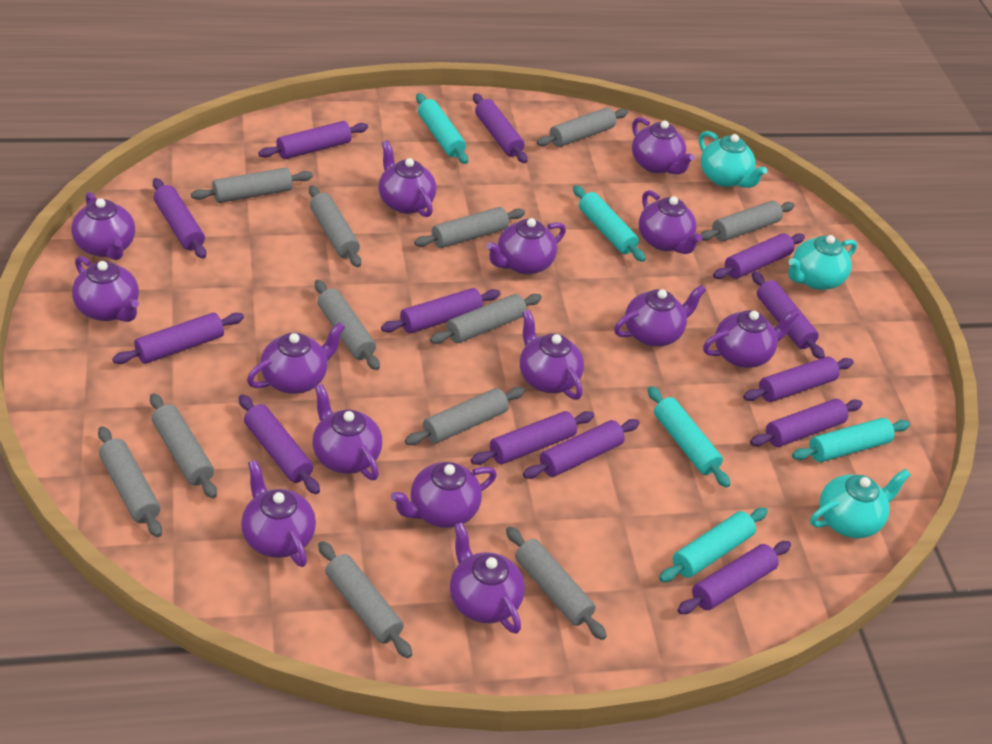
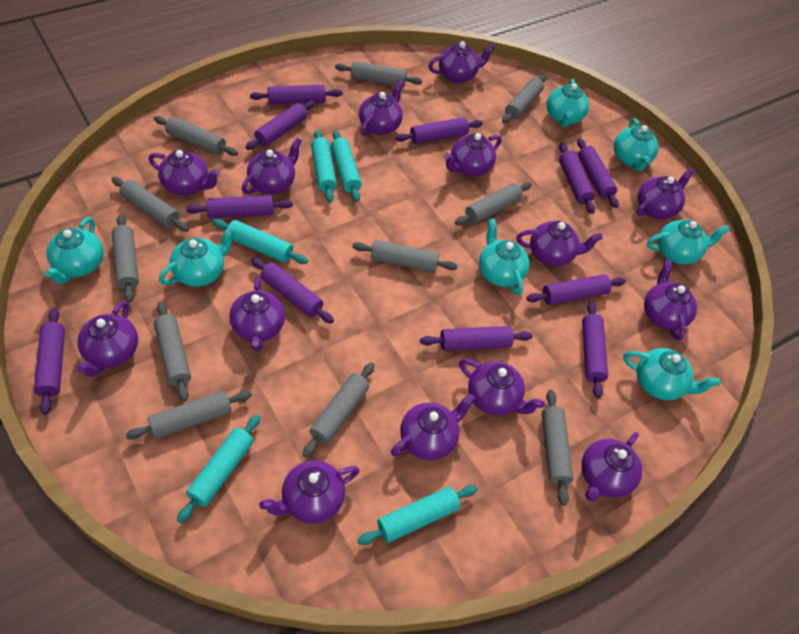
grey rolling pin: [98,426,162,537] [150,393,217,498] [191,168,313,203] [309,185,361,267] [315,280,380,370] [318,541,412,658] [405,387,525,445] [414,207,525,248] [430,294,542,344] [506,526,607,640] [537,108,628,147] [700,201,795,241] = 12 -> [112,177,189,232] [112,215,139,302] [125,390,252,439] [154,116,238,156] [154,302,191,402] [303,362,374,458] [335,61,422,87] [352,240,458,272] [455,182,532,225] [502,75,546,123] [542,389,573,505] = 11
purple rolling pin: [112,313,244,364] [153,178,206,259] [239,394,320,494] [258,121,368,159] [381,288,500,333] [471,411,594,465] [473,93,528,163] [523,419,640,479] [677,541,791,614] [713,233,805,279] [743,357,854,402] [750,399,862,447] [752,271,825,359] = 13 -> [34,308,65,415] [186,195,293,218] [246,101,315,150] [250,85,343,105] [251,257,334,324] [395,117,483,144] [420,326,533,351] [526,274,626,305] [559,143,595,214] [577,138,619,208] [582,301,608,398] = 11
turquoise teapot: [699,131,768,188] [788,235,857,290] [810,469,910,538] = 3 -> [45,217,104,284] [159,226,235,287] [479,218,529,295] [547,79,589,127] [614,118,659,171] [623,348,721,400] [647,220,730,264] = 7

